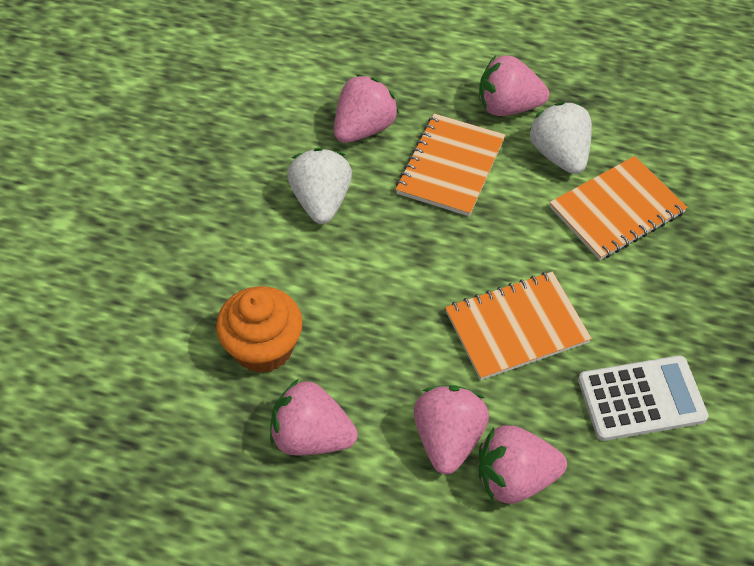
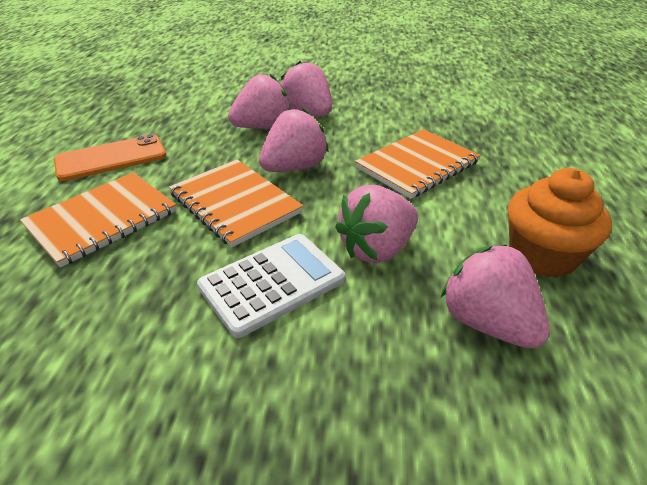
orange phone: none = 0 -> [54,134,166,181] = 1
white strawberry: [287,148,352,224] [529,102,592,174] = 2 -> none = 0

